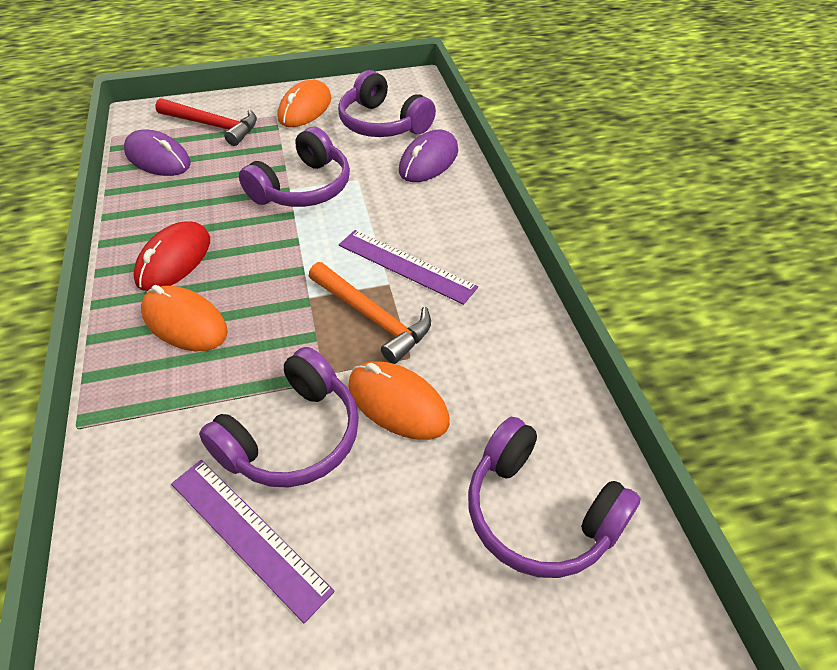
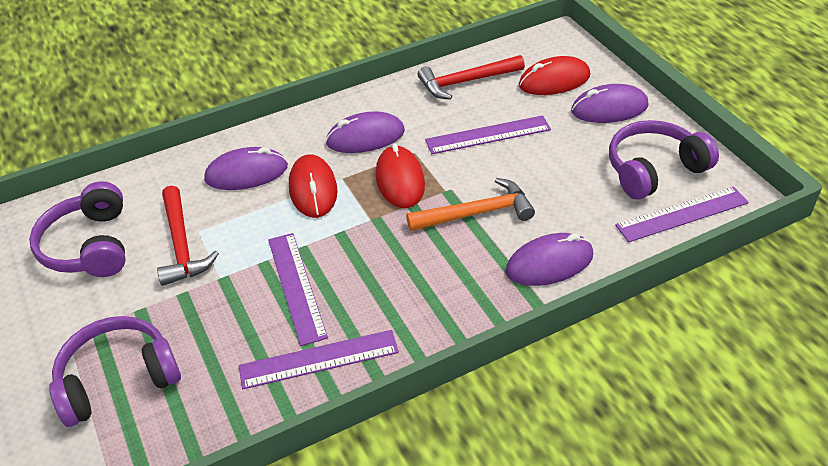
orange mouse: [141,285,228,351] [278,80,331,127] [348,361,450,440] = 3 -> none = 0
purple headphones: [199,347,359,487] [239,127,350,207] [338,70,436,137] [468,417,640,578] = 4 -> [29,181,125,277] [49,316,181,427] [609,120,719,199] = 3
purple mouse: [124,130,191,176] [399,130,458,182] = 2 -> [204,147,288,190] [325,111,405,153] [506,233,593,286] [571,84,649,123] = 4
purple ruler: [171,460,335,623] [339,230,478,305] = 2 -> [239,330,399,389] [268,233,328,346] [425,115,551,154] [615,187,749,242] = 4
red hammer: [155,98,257,146] = 1 -> [157,186,219,286] [417,55,525,99] = 2
red mouse: [134,221,210,291] = 1 -> [289,154,338,218] [376,143,425,208] [519,56,590,95] = 3

